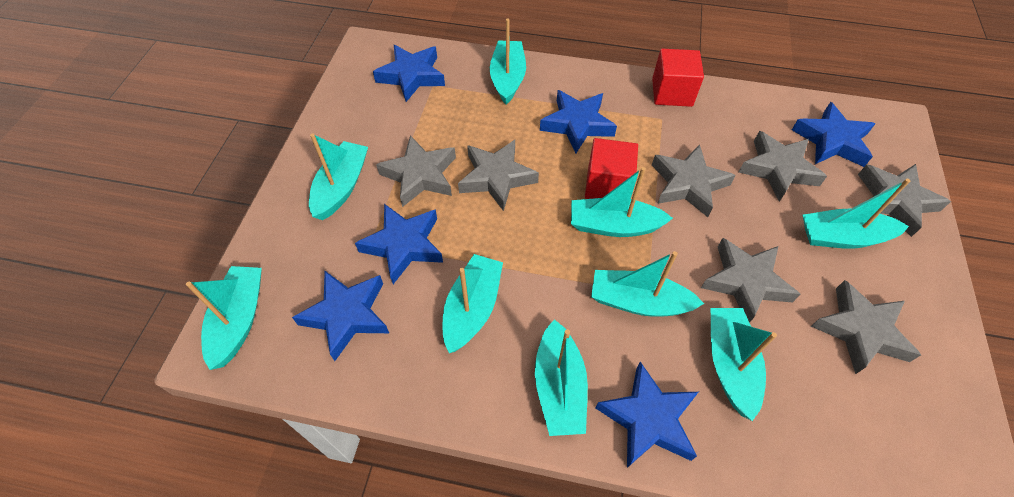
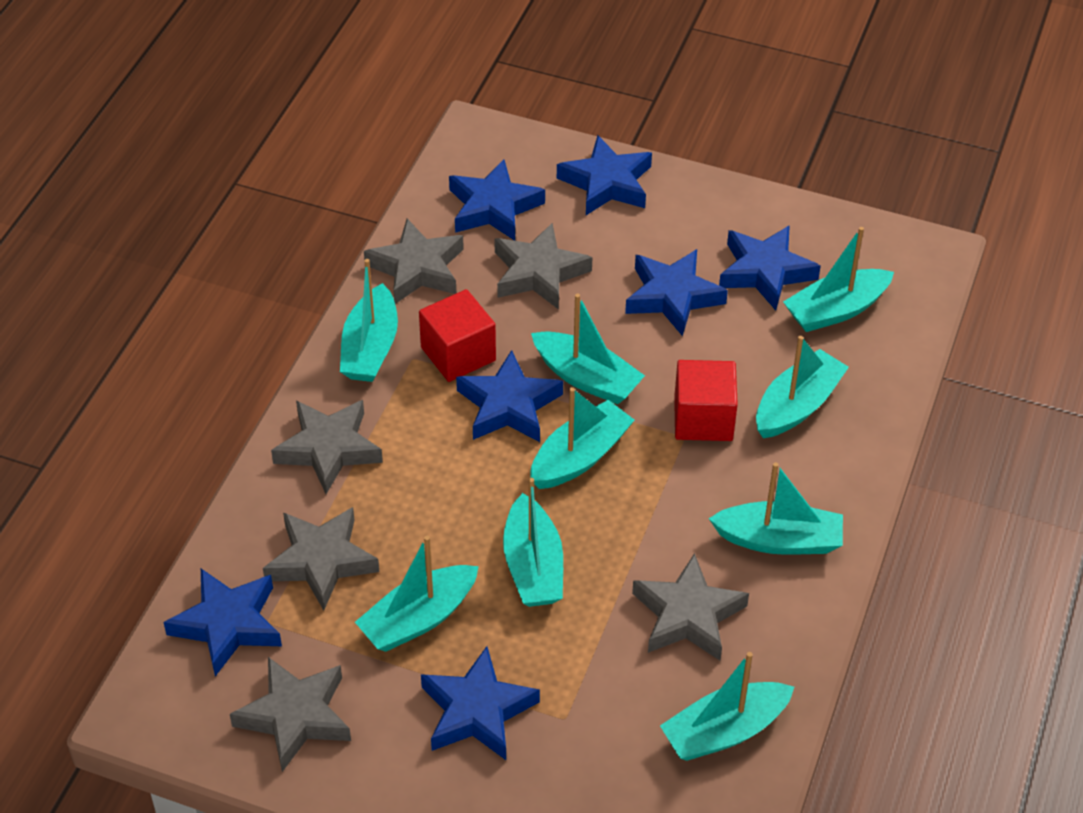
blue star: [292,271,389,361] [355,204,443,284] [373,45,445,102] [540,90,617,153] [595,362,699,468] [792,102,876,167] = 6 -> [163,569,282,676] [421,646,540,760] [449,159,545,241] [456,350,563,442] [557,135,652,215] [625,249,728,336] [719,225,821,310] = 7
grey star: [376,135,456,207] [458,140,539,211] [652,144,736,217] [701,238,800,323] [739,131,827,201] [811,280,921,374] [858,164,951,237] = 7 -> [230,657,351,772] [263,507,379,611] [271,400,383,494] [364,219,464,304] [495,223,592,310] [632,553,749,660] = 6

